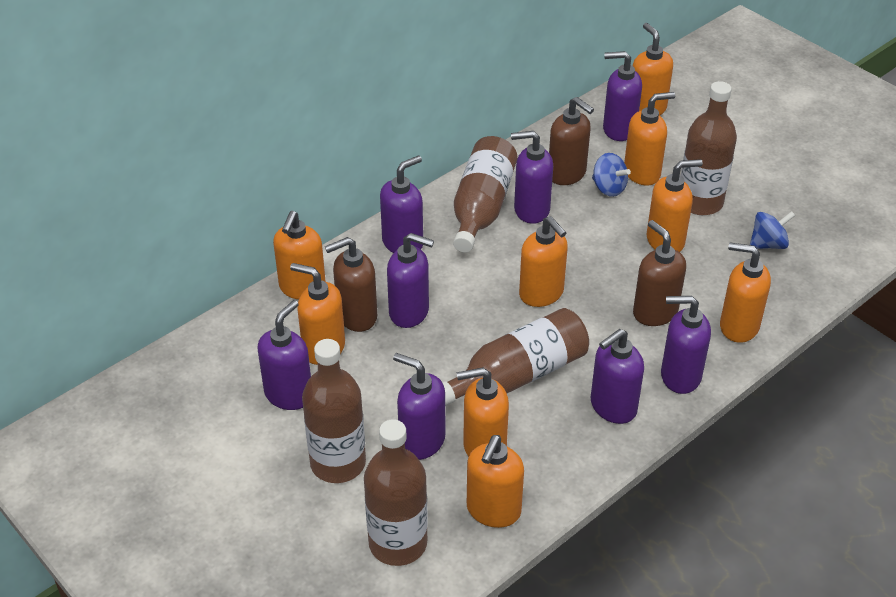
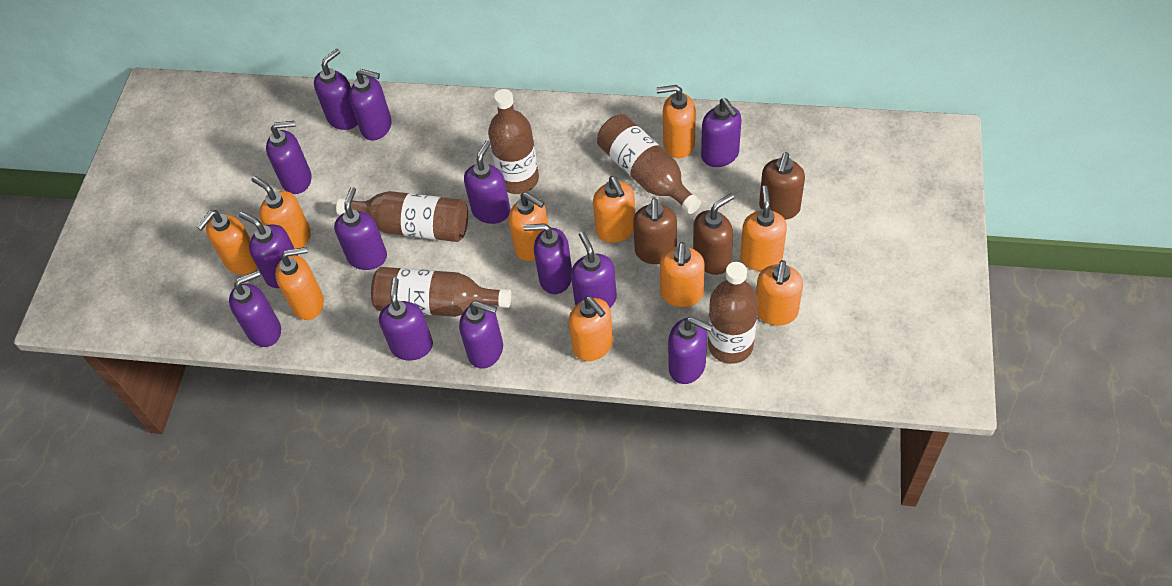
blue spinning top: [592,153,631,197] [750,211,795,249] = 2 -> none = 0
orange soap dispenser: [273,211,326,300] [290,263,345,365] [456,367,509,457] [467,435,524,528] [519,216,568,307] [624,92,675,186] [632,23,673,115] [646,159,703,252] [720,243,771,343] = 9 -> [197,210,258,275] [251,176,311,249] [275,247,324,320] [509,192,548,261] [569,296,613,361] [593,176,635,243] [656,85,696,158] [660,242,705,307] [740,186,787,271] [756,260,803,325] = 10
purple soap dispenser: [258,300,311,410] [380,155,423,253] [387,233,434,328] [393,353,445,460] [511,131,553,224] [591,329,644,424] [603,51,642,141] [661,296,711,394] = 8 -> [229,270,281,347] [239,212,298,288] [266,121,311,194] [314,49,358,130] [334,187,387,270] [349,69,392,141] [379,278,433,361] [459,301,503,369] [464,140,510,224] [524,223,572,294] [571,232,617,308] [668,316,713,384] [701,98,742,167] = 13

